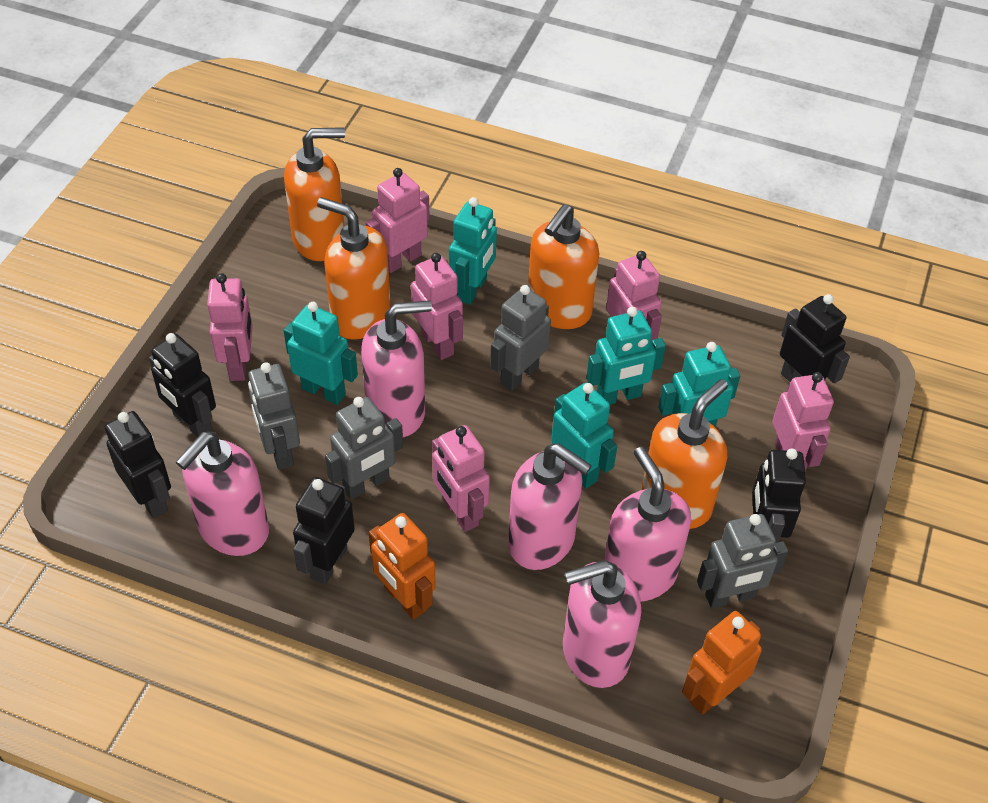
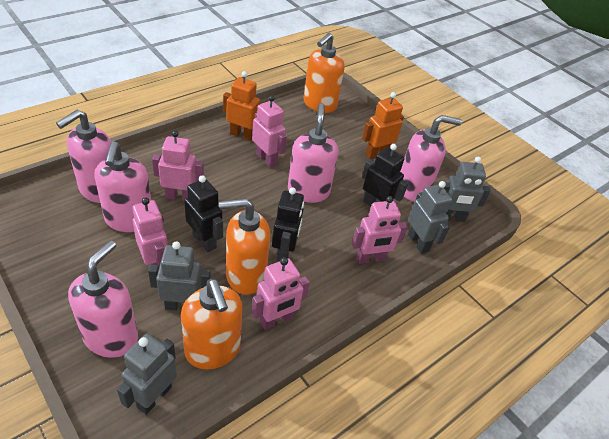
black robot: [105,411,171,518] [149,333,216,437] [293,477,355,584] [752,449,806,543] [780,294,850,383] = 5 -> [184,175,223,252] [272,187,304,262] [362,144,408,206] = 3
orange soap dispenser: [284,127,345,261] [317,197,391,340] [528,204,599,329] [642,379,728,529] = 4 -> [181,279,243,369] [219,198,270,295] [303,33,345,113] = 3
pink robot: [207,273,253,381] [366,168,430,273] [411,253,463,360] [432,425,490,532] [606,251,662,341] [772,372,834,471] = 6 -> [132,197,168,267] [152,131,204,201] [252,95,287,168] [252,257,310,330] [352,196,408,264] = 5
turquoise robot: [284,302,358,405] [449,197,497,305] [551,383,617,488] [586,307,666,405] [658,342,740,428] = 5 -> none = 0

